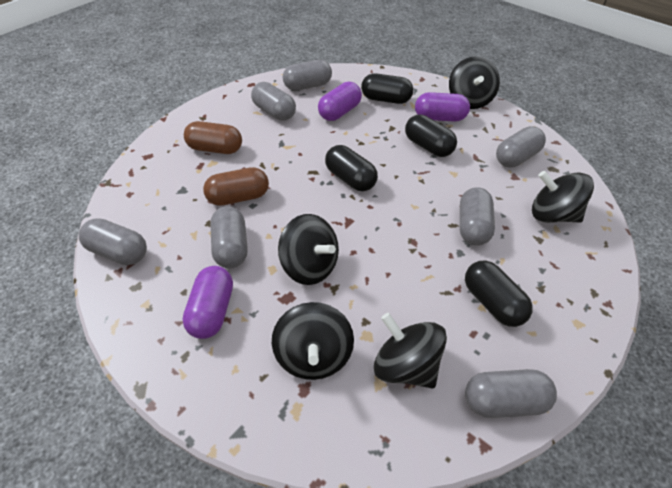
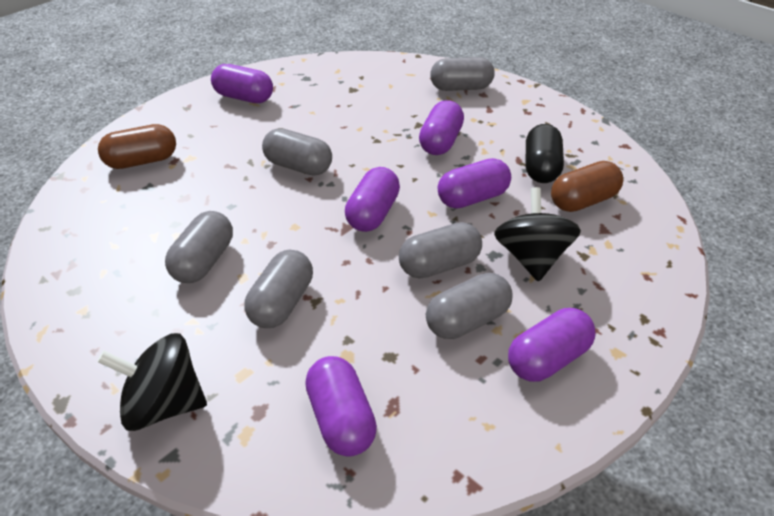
black capsule: [325,145,378,191] [361,73,413,104] [405,115,457,157] [465,260,533,327] = 4 -> [525,124,564,183] = 1
black spinning top: [272,302,354,380] [278,214,339,285] [374,313,447,389] [449,56,500,109] [532,171,594,223] = 5 -> [97,333,207,431] [494,187,581,282] = 2
grey capsule: [79,218,147,265] [210,207,248,268] [251,82,296,121] [283,60,332,91] [460,187,495,246] [465,369,557,418] [496,126,546,168] = 7 -> [165,211,233,283] [244,250,313,328] [262,128,332,176] [399,222,482,278] [426,273,513,339] [430,57,495,91] = 6
purple capsule: [183,266,233,339] [318,82,362,121] [415,92,470,122] = 3 -> [211,64,273,103] [305,356,377,457] [345,167,400,232] [419,100,464,155] [438,158,511,209] [508,308,596,382] = 6

